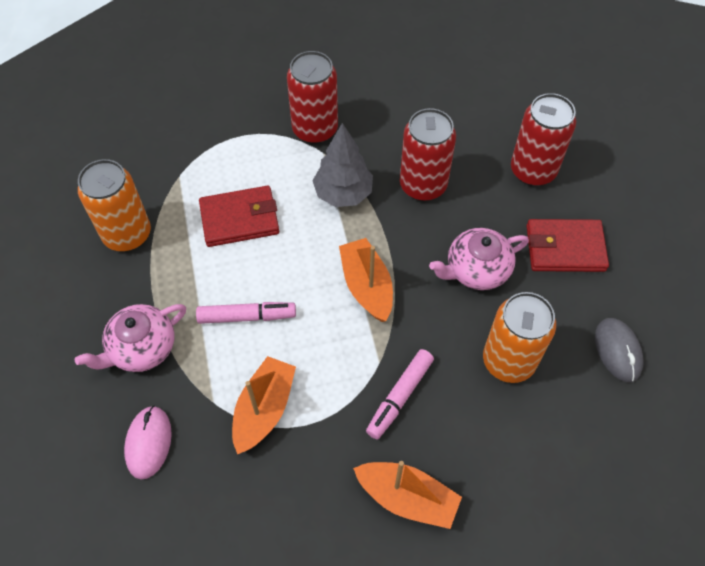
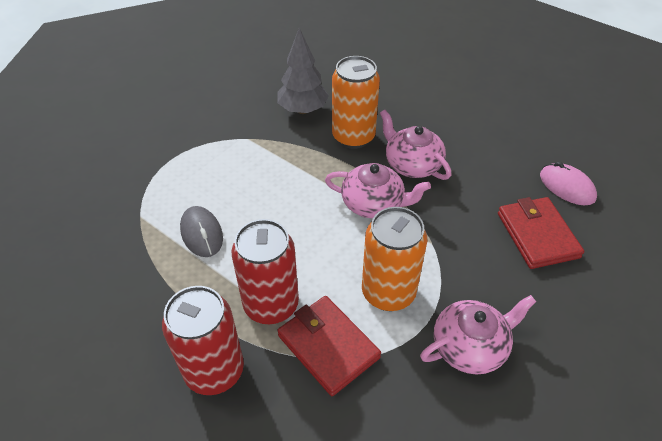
orange boat: [232,356,296,454] [339,238,393,322] [353,461,462,529] = 3 -> none = 0
pink marker: [196,302,296,324] [366,349,434,440] = 2 -> none = 0
pink teapot: [75,304,186,372] [429,228,529,290] = 2 -> [325,163,431,218] [380,110,451,180] [420,295,536,375] = 3
red can: [287,51,338,144] [400,108,456,201] [511,93,576,186] = 3 -> [162,286,244,395] [232,219,299,324] = 2

